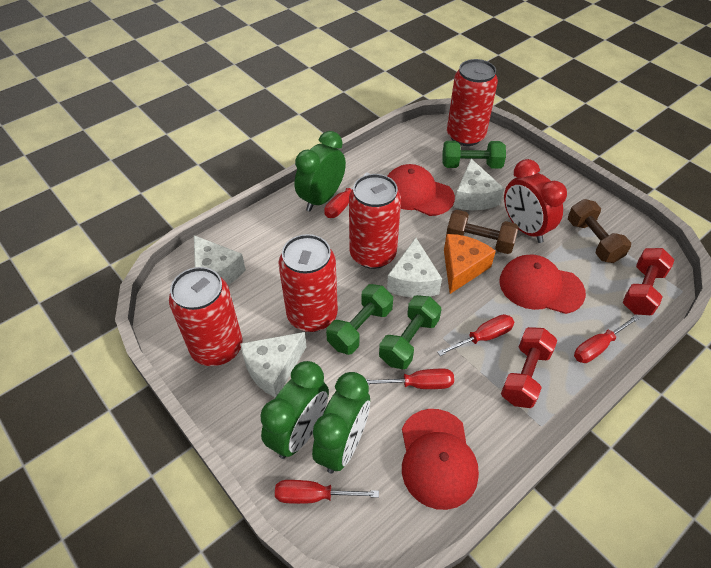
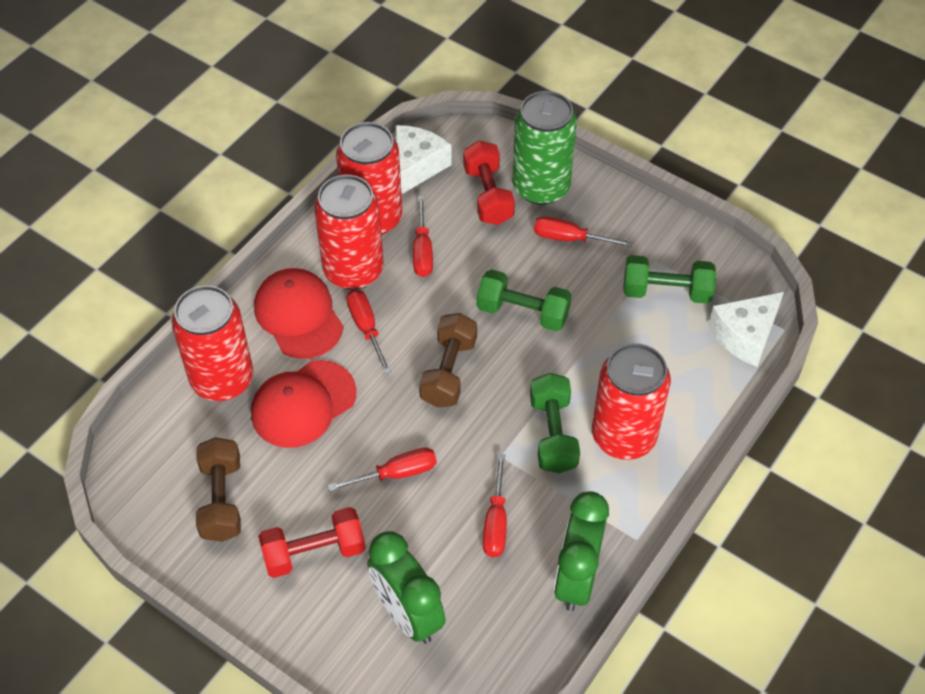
green can: none = 0 -> [512,91,577,205] = 1
green clock: [260,361,329,459] [295,131,346,212] [312,372,370,473] = 3 -> [368,531,446,644] [554,491,609,611] = 2
orange cheese: [444,234,496,294] = 1 -> none = 0
red cap: [388,164,455,216] [402,409,479,510] [499,254,586,314] = 3 -> [251,360,356,448] [254,268,344,359] = 2
red clock: [504,159,567,243] = 1 -> none = 0
white cheese: [194,235,246,285] [240,332,307,398] [387,238,442,298] [454,159,504,210] = 4 -> [396,125,452,194] [708,292,784,367] = 2

